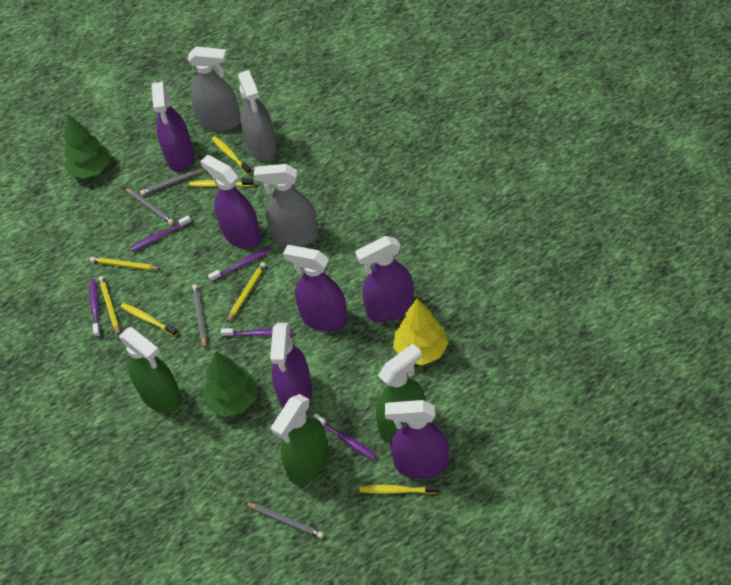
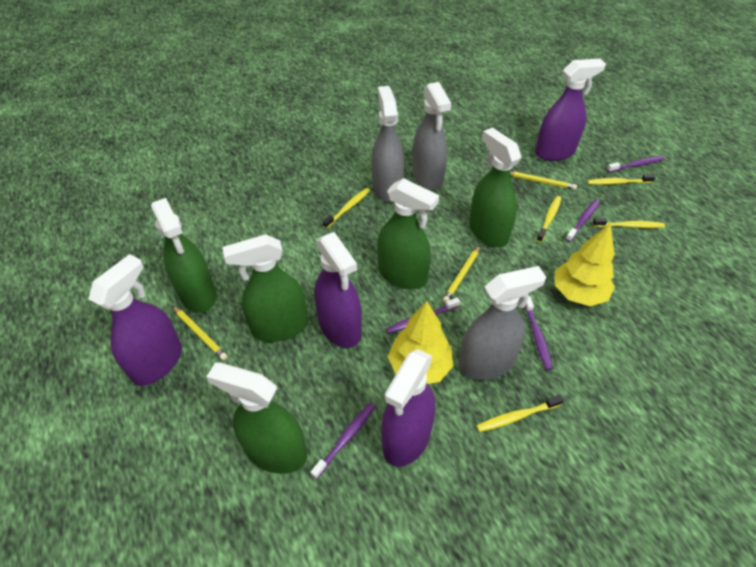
green spray bottle: [119,327,182,413] [271,394,329,484] [376,343,425,443] = 3 -> [151,198,216,313] [206,362,307,474] [222,234,308,342] [377,178,439,289] [469,128,521,247] = 5
green tree: [64,114,110,179] [203,351,258,417] = 2 -> none = 0
grey pencil: [125,188,174,225] [140,168,205,195] [192,284,207,349] [245,503,324,539] = 4 -> none = 0
purple spray bottle: [152,82,194,172] [200,155,261,249] [270,323,312,409] [283,245,348,331] [355,236,413,322] [385,400,449,479] = 6 -> [88,254,182,386] [314,232,362,348] [381,349,435,467] [535,59,606,161] = 4
yellow toothbrush: [121,303,178,336] [189,178,254,187] [212,136,252,175] [359,485,439,494] = 4 -> [322,188,370,229] [476,395,564,432] [536,196,561,242] [587,174,656,185] [592,218,665,228] = 5
yellow tree: [393,299,448,365] = 1 -> [388,301,453,384] [555,223,615,306] = 2

